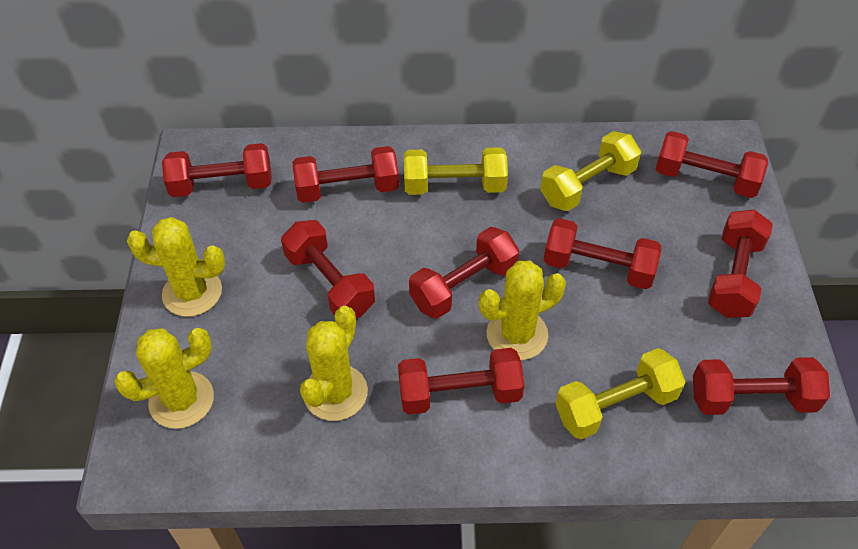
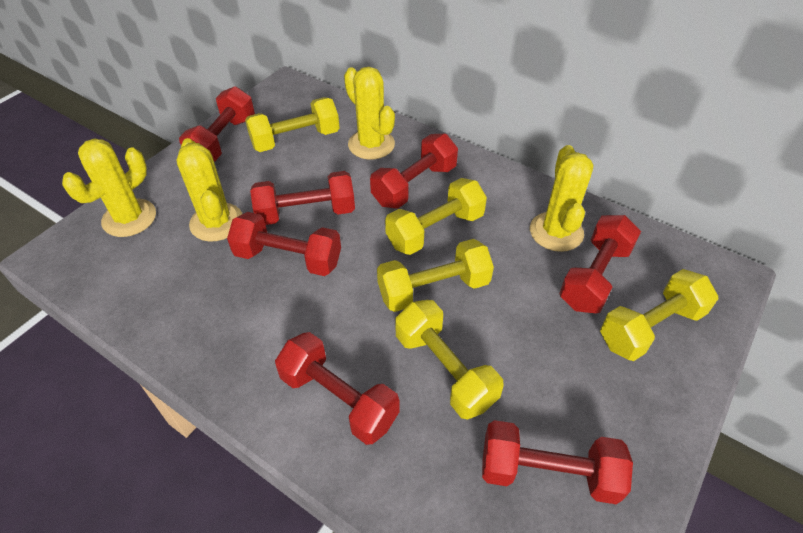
red dumbbell: [162,143,272,197] [281,220,375,318] [293,146,399,203] [398,348,524,415] [409,227,519,319] [544,218,662,289] [656,131,768,198] [693,357,830,415] [708,209,773,318] = 9 -> [179,86,255,162] [227,212,341,276] [250,171,355,225] [275,332,400,445] [370,134,458,209] [482,420,633,504] [559,215,641,313] = 7
yellow dumbbell: [404,147,508,195] [540,131,641,211] [555,348,686,439] = 3 -> [245,97,340,152] [377,239,494,312] [385,178,487,255] [396,300,504,420] [600,269,718,361] = 5

